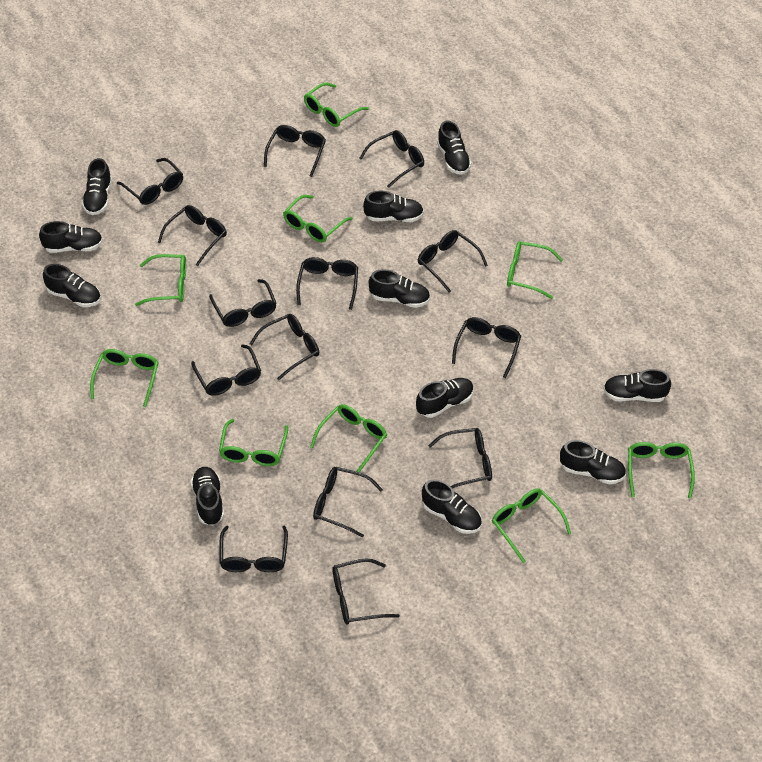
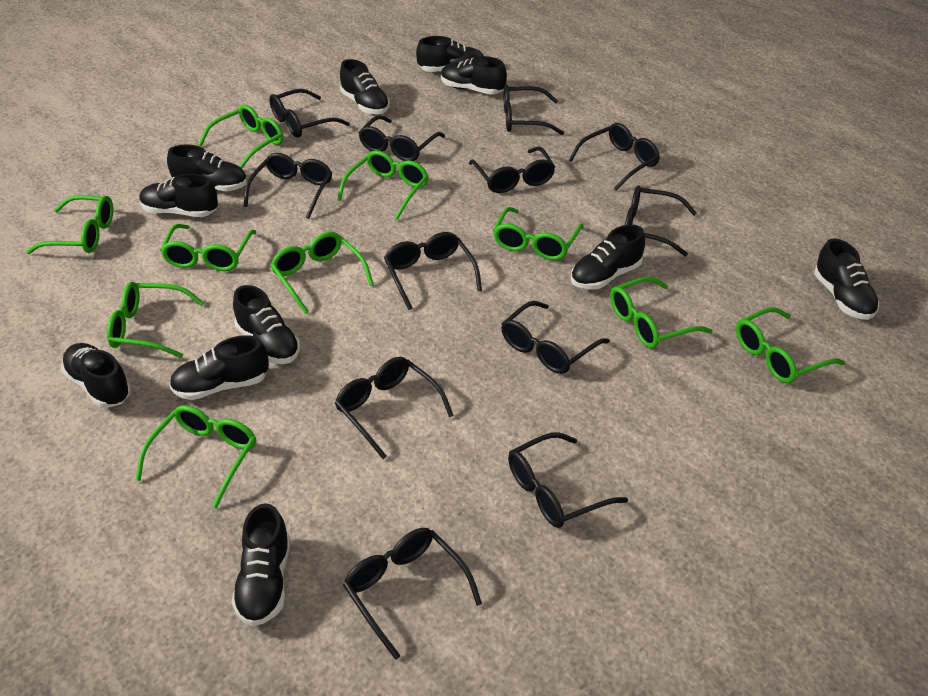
black glasses: [117,158,183,205] [158,205,227,266] [191,344,261,396] [209,279,277,327] [219,526,288,572] [250,314,319,380] [264,125,326,177] [296,257,358,310] [313,467,383,538] [332,559,400,624] [359,130,424,188] [418,230,488,293] [428,428,492,489] [452,317,521,379] = 14 -> [244,153,332,219] [269,89,350,138] [335,357,454,459] [343,528,482,660] [359,115,445,161] [384,232,482,310] [469,147,555,193] [501,301,610,374] [504,85,564,135] [508,432,628,528] [569,123,660,190] [625,185,697,256] = 12
green glasses: [90,349,159,407] [135,254,186,306] [219,419,288,466] [283,195,353,242] [304,82,369,127] [310,404,387,472] [492,488,571,563] [507,241,563,299] [628,442,695,498] = 9 -> [26,195,113,254] [107,282,204,358] [136,405,256,508] [160,224,256,271] [198,105,283,168] [270,232,374,314] [337,150,429,220] [493,207,584,260] [610,277,713,348] [736,307,845,383] = 10

